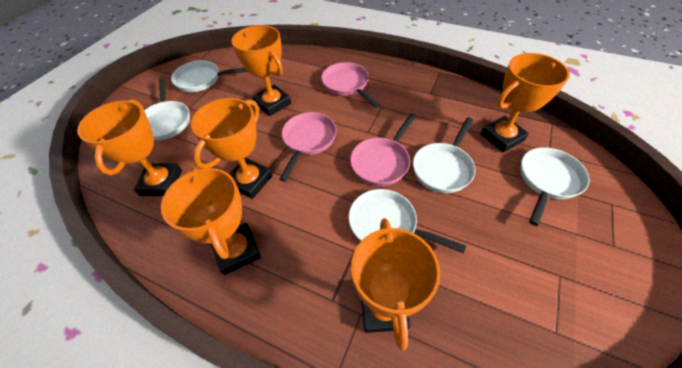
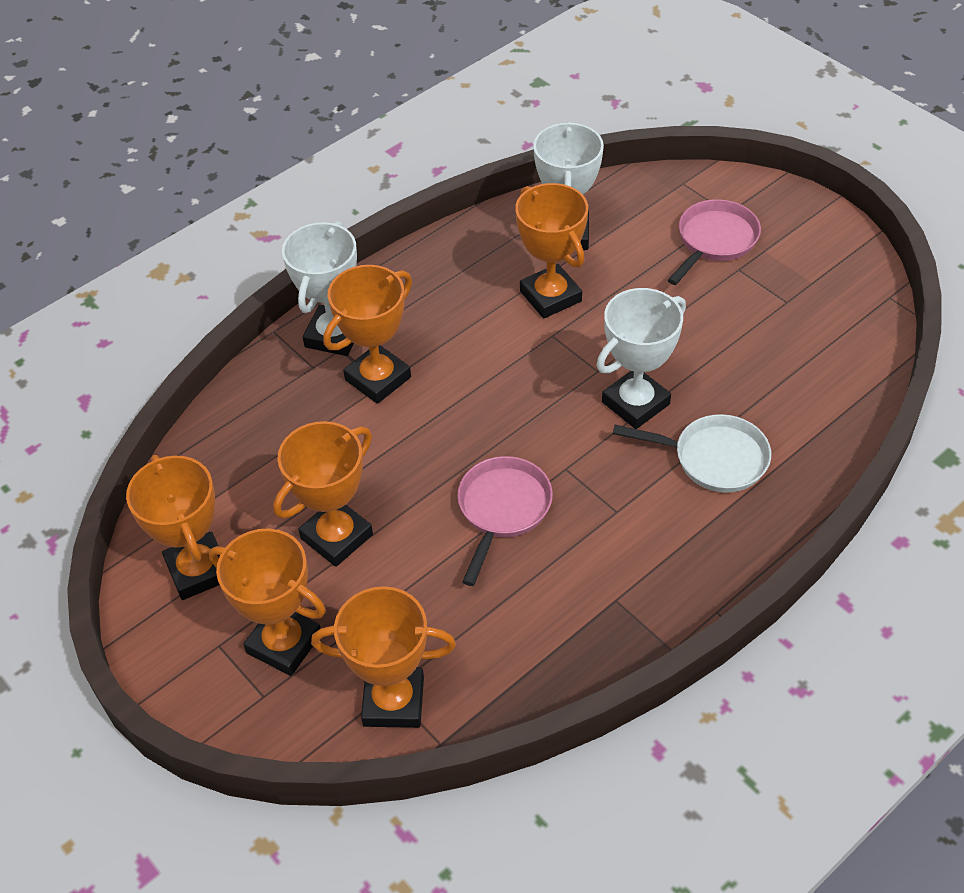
pink pan: [279,112,337,182] [321,62,380,108] [350,113,417,186] = 3 -> [457,456,553,586] [668,199,761,285] = 2
white pan: [144,78,190,140] [171,60,248,92] [348,189,466,254] [413,117,476,193] [520,147,590,226] = 5 -> [613,414,771,493] = 1
white trophy: none = 0 -> [282,221,357,356] [533,122,604,250] [597,288,686,429] = 3

